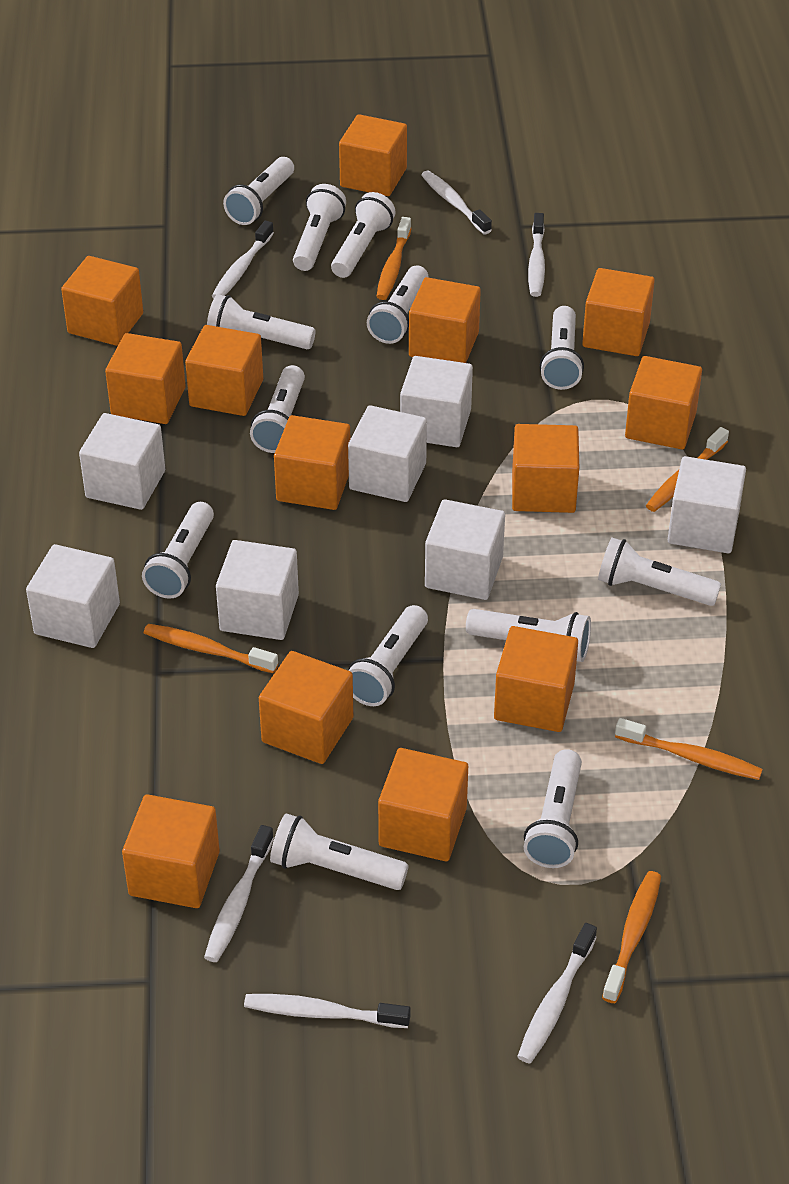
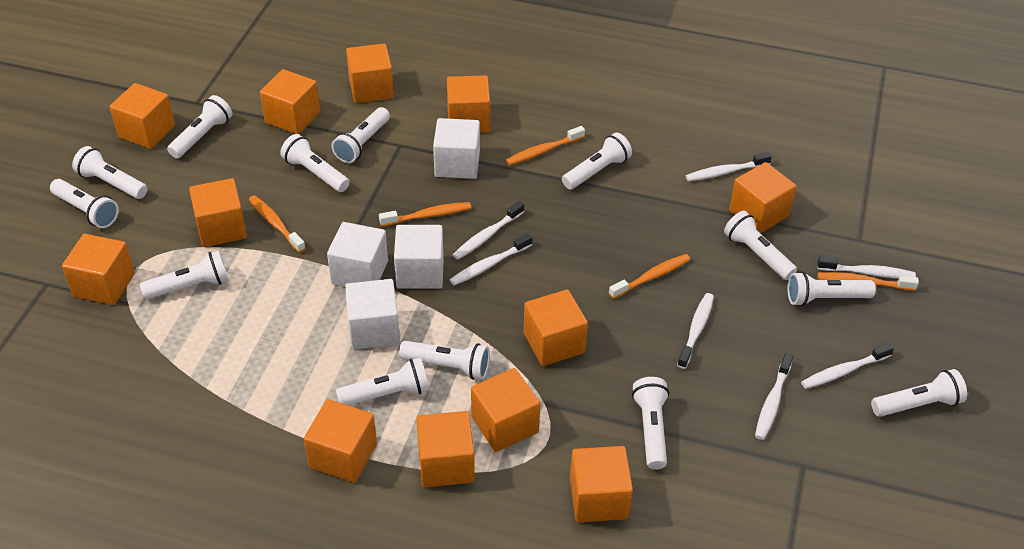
orange cube: [61,256,143,346] [105,333,186,424] [122,794,220,908] [185,325,263,416] [259,651,354,764] [274,415,350,510] [339,114,407,196] [378,748,468,861] [409,277,481,363] [494,626,578,732] [512,424,579,513] [582,268,655,356] [625,356,702,449] = 13 -> [62,234,135,305] [110,83,175,149] [189,178,247,247] [260,69,320,134] [304,399,377,483] [346,43,394,103] [416,411,475,487] [447,75,490,132] [471,368,540,452] [524,289,588,366] [570,446,633,522] [729,162,797,233] = 12
white cube: [26,544,120,648] [79,413,165,510] [216,540,299,640] [348,405,427,502] [400,356,473,447] [425,499,505,600] [668,456,746,553] = 7 -> [327,222,388,287] [345,279,400,349] [394,225,444,289] [433,118,480,179] = 4
white toothbrush: [204,825,274,962] [212,221,274,298] [244,994,411,1028] [421,171,492,234] [517,923,597,1064] [528,213,545,297] = 6 -> [450,233,532,285] [453,201,524,260] [677,293,714,369] [686,152,772,181] [755,353,793,440] [801,343,894,389] [817,256,916,279] = 7

